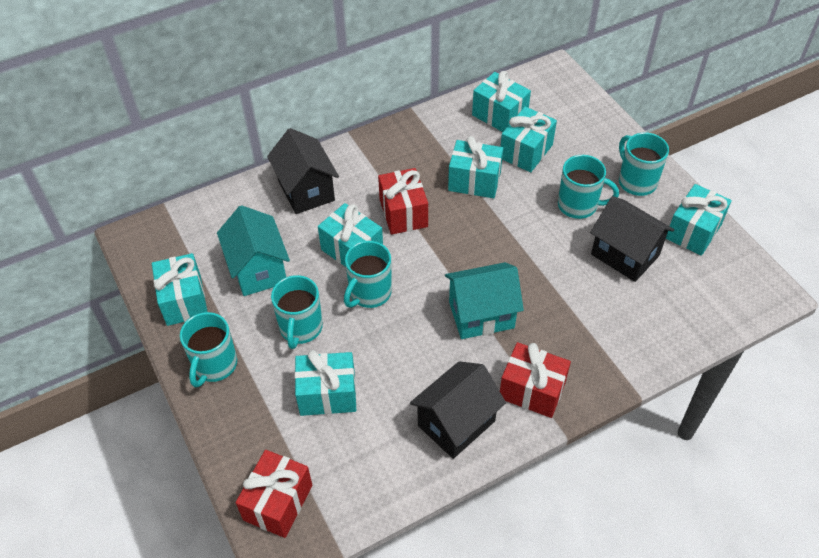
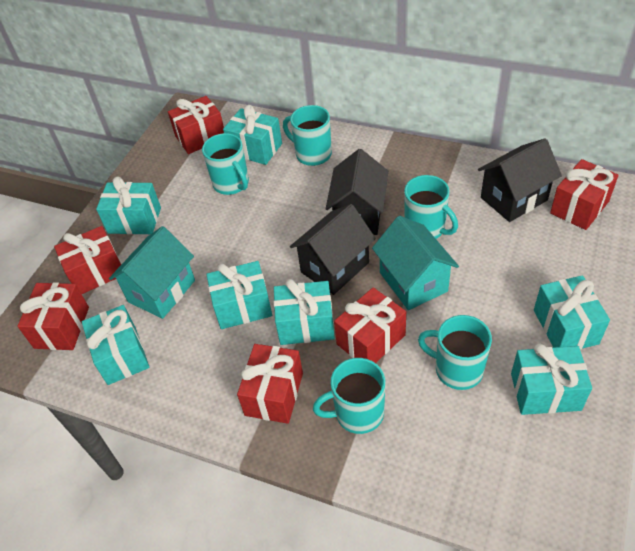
red gift: [236,450,312,538] [378,168,428,235] [500,342,571,418] = 3 -> [17,282,89,350] [54,226,121,294] [168,96,224,154] [237,344,303,424] [334,287,406,363] [550,159,619,230] = 6

